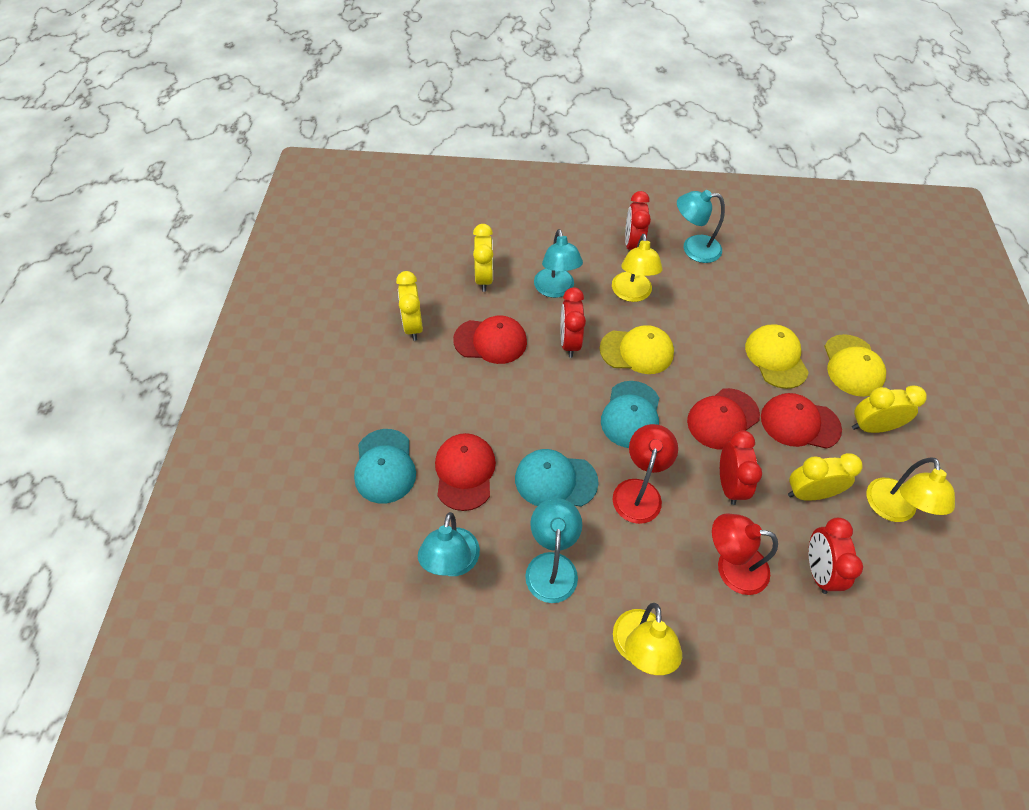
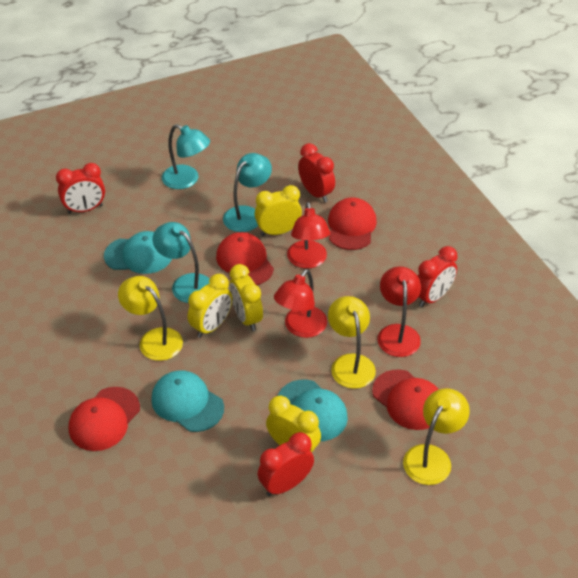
red lamp: [612,424,678,524] [712,513,778,595] = 2 -> [274,269,327,338] [287,202,330,269] [377,266,421,357] = 3
turquoise lamp: [418,512,480,576] [525,498,582,603] [534,229,583,298] [677,190,725,263] = 4 -> [153,222,210,303] [162,124,210,189] [223,153,272,232] = 3
yellow cap: [600,325,674,374] [745,324,809,389] [824,334,886,397] = 3 -> none = 0

